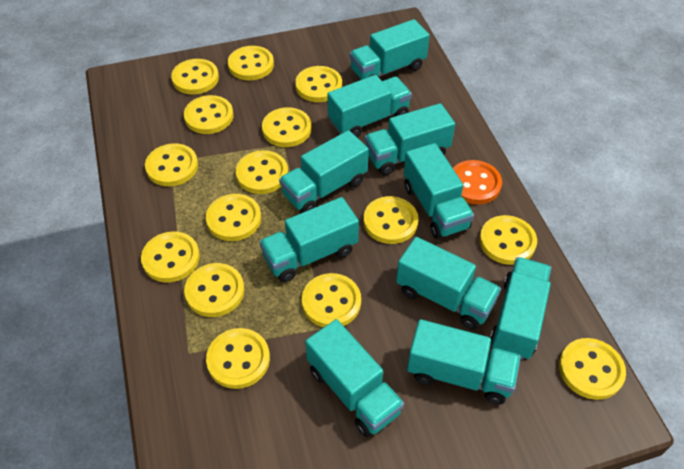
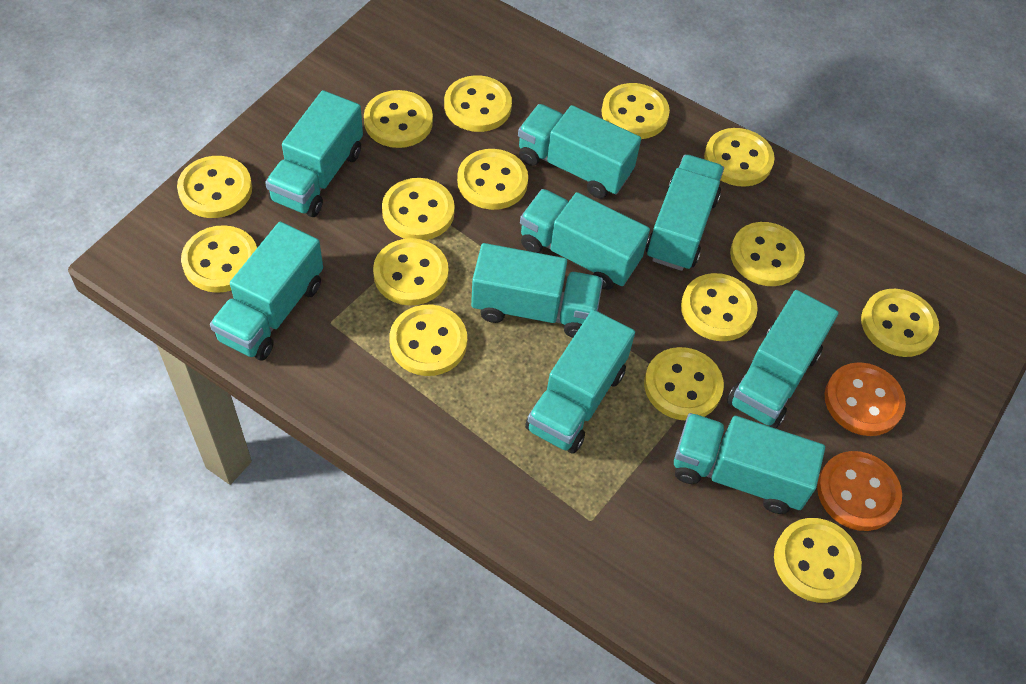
orange button: [453,160,502,204] = 1 -> [817,451,902,531] [825,362,906,436] = 2
turquoise truck: [259,197,359,282] [279,130,369,213] [305,319,404,437] [327,75,412,137] [350,19,430,80] [364,103,455,175] [396,237,501,330] [404,143,474,239] [407,319,521,404] [490,257,551,360] = 10 -> [210,222,323,360] [265,90,363,217] [471,243,603,338] [518,104,641,198] [520,189,650,290] [525,310,635,454] [646,155,724,271] [674,413,825,514] [727,290,838,429] = 9

